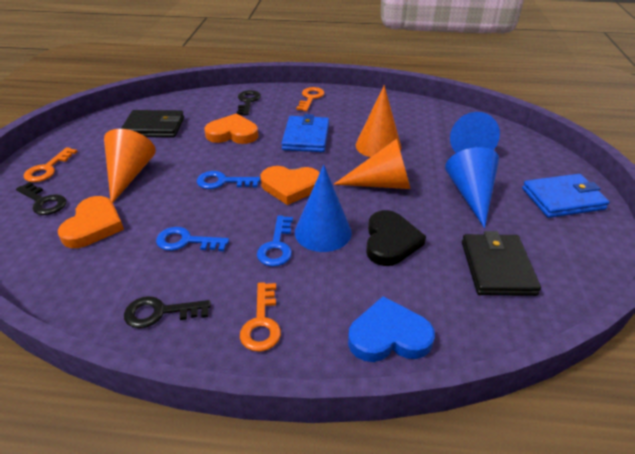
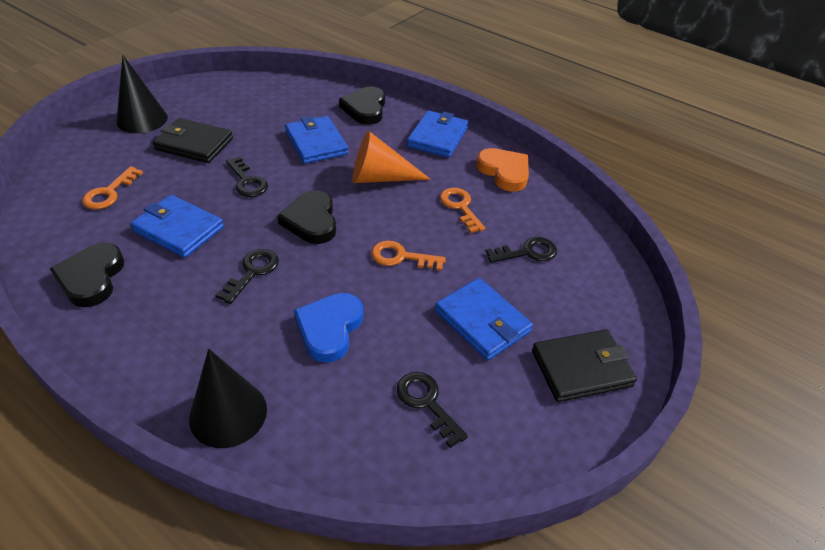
black cone: none = 0 -> [116,55,168,133] [189,349,267,448] = 2
black heart: [366,210,426,266] = 1 -> [50,243,124,307] [277,190,336,244] [339,87,385,125] = 3
black key: [16,182,66,215] [124,296,211,328] [237,90,261,115] = 3 -> [215,249,279,304] [226,157,268,197] [397,372,468,448] [485,237,557,263] = 4
blue cone: [295,165,352,252] [445,147,499,228] [450,112,500,153] = 3 -> none = 0
blue key: [156,227,229,251] [197,171,260,189] [257,216,293,267] = 3 -> none = 0
blue wallet: [281,114,329,152] [522,174,610,218] = 2 -> [130,195,224,258] [285,116,348,164] [407,110,468,158] [435,278,533,360] = 4
orange cone: [104,129,156,203] [333,139,411,189] [356,85,402,157] = 3 -> [352,131,431,183] = 1
orange heart: [58,196,124,248] [204,113,258,144] [261,166,320,205] = 3 -> [476,148,529,192] = 1

